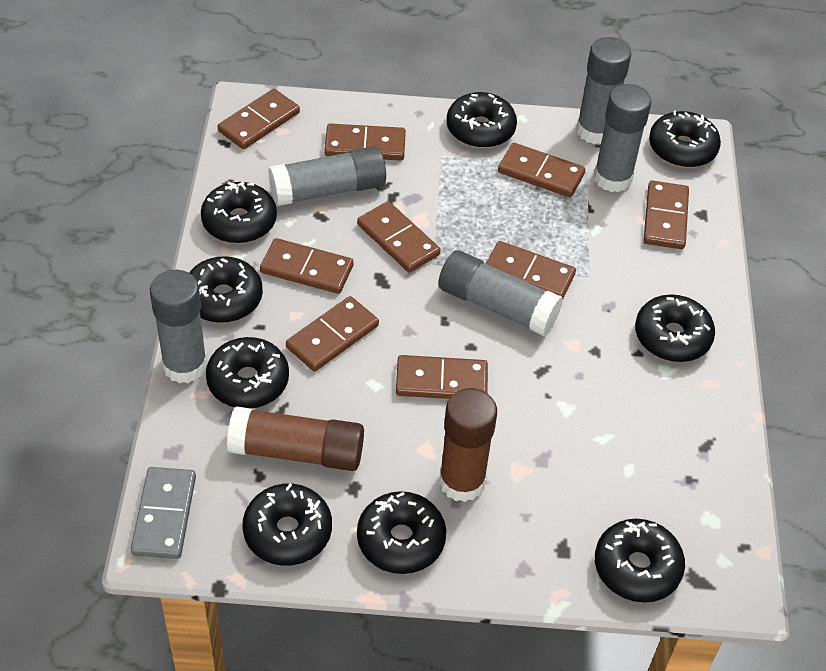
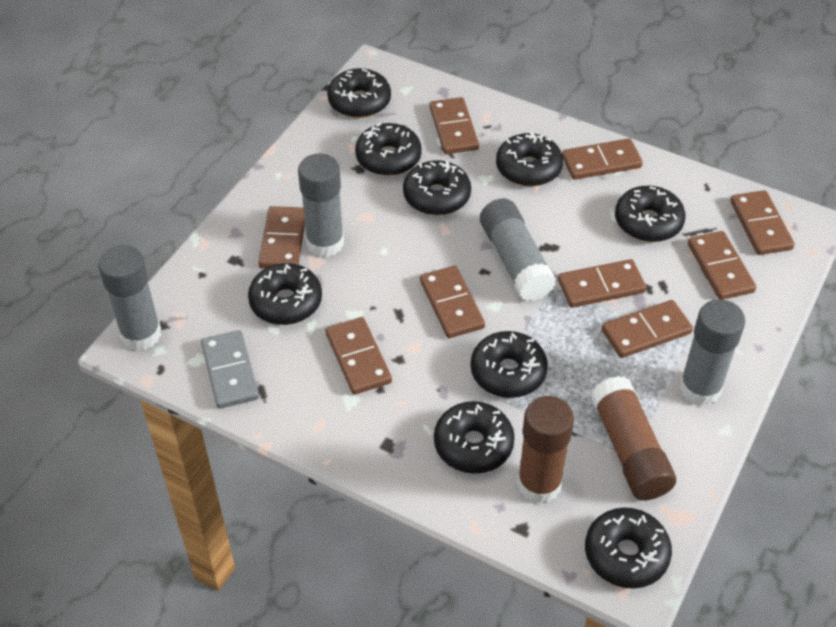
grey glue stick: [150,270,207,383] [268,146,386,206] [438,250,563,336] [576,37,631,144] [594,84,651,192] = 5 -> [98,245,161,351] [298,153,344,257] [480,198,556,301] [679,299,745,406] = 4

